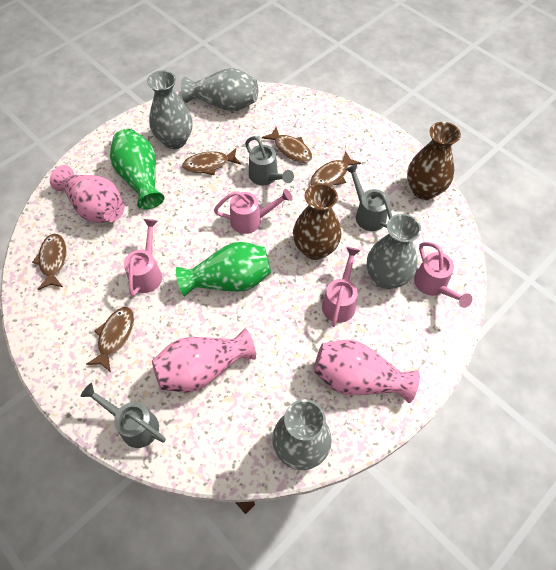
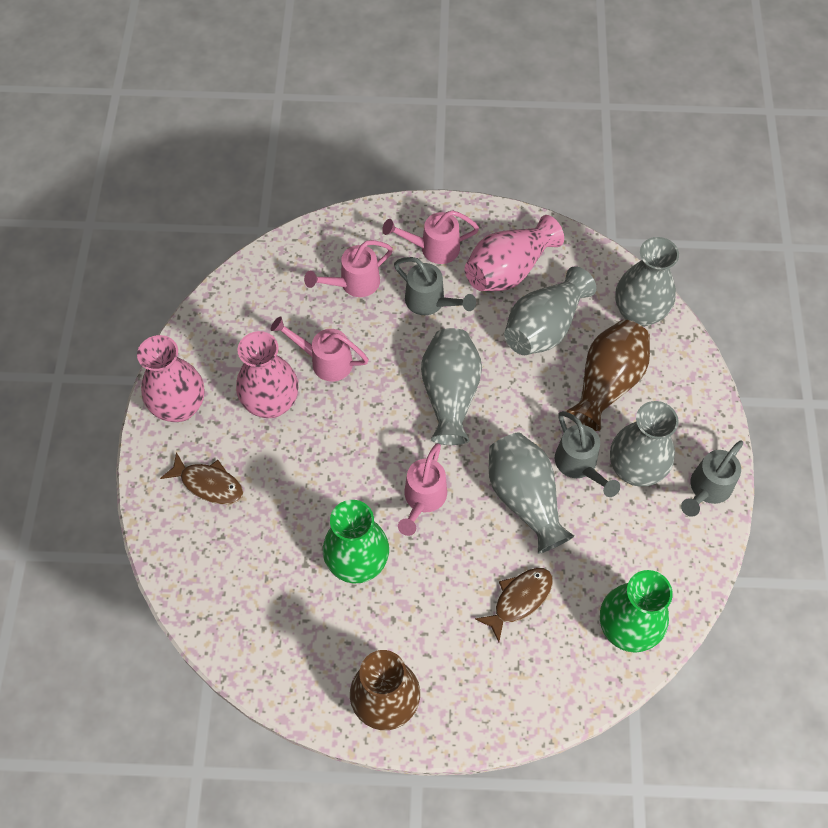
brown fish: [32,234,66,290] [86,307,134,372] [182,148,241,175] [262,127,312,163] [310,151,361,186] = 5 -> [160,452,243,505] [475,568,553,642] = 2
grey vase: [147,70,193,149] [181,68,258,111] [272,399,332,470] [367,214,421,289] = 4 -> [421,328,482,445] [489,432,574,554] [504,266,596,355] [610,401,679,487] [615,237,679,327] = 5

